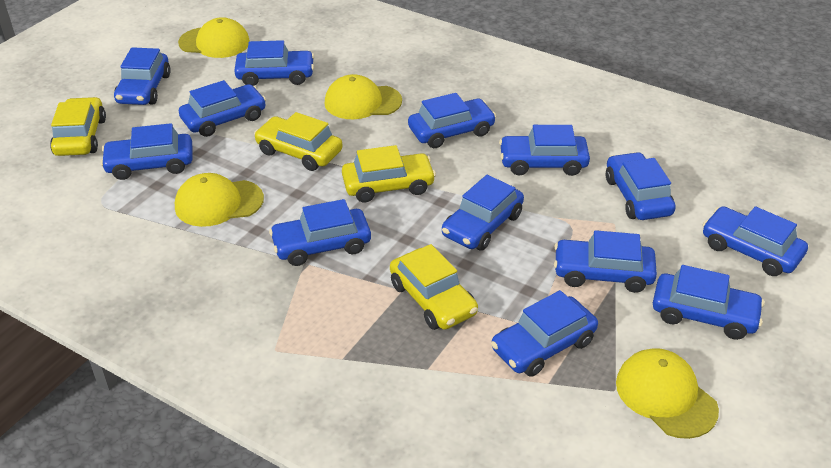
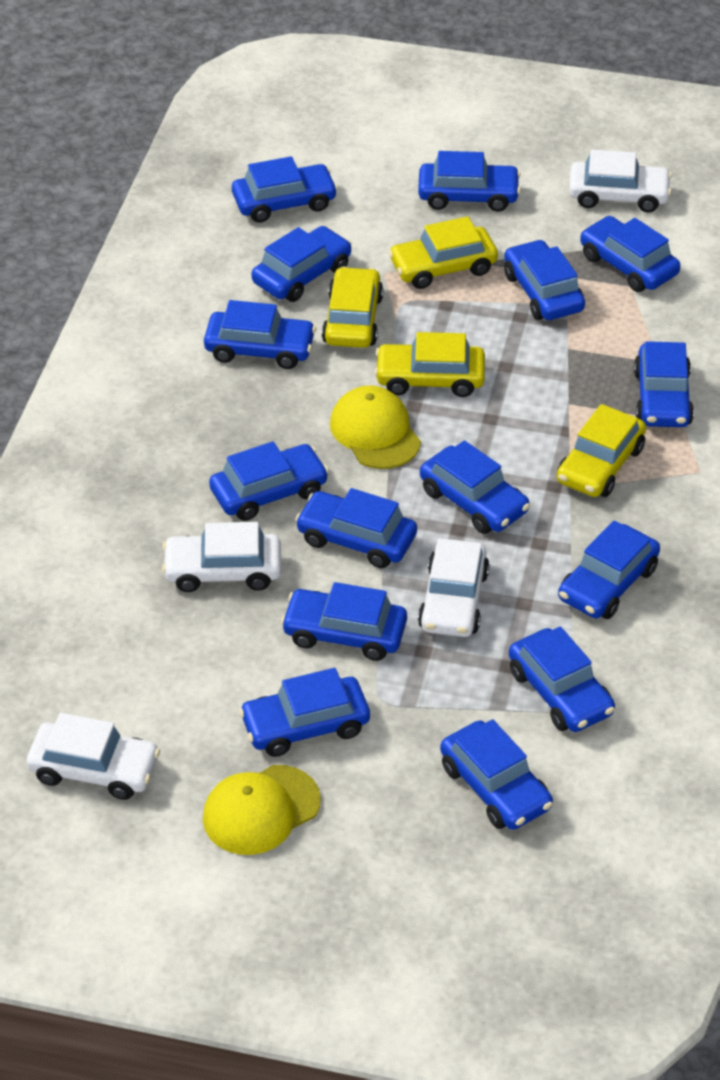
blue car: [100,123,193,180] [114,47,171,105] [179,80,266,137] [234,40,314,86] [269,199,371,266] [408,93,496,148] [442,175,524,251] [491,290,598,377] [499,125,590,176] [554,230,657,293] [606,152,676,220] [653,265,764,340] [703,206,808,276] = 13 -> [204,300,316,369] [209,442,329,521] [232,156,338,223] [239,668,370,757] [251,226,352,302] [281,582,407,661] [295,488,417,568] [418,151,521,212] [420,440,530,534] [440,719,553,830] [504,240,585,320] [509,627,615,732] [558,520,660,619] [580,216,681,292] [634,341,694,427] = 15
white car: none = 0 -> [27,713,160,800] [162,522,281,592] [418,538,490,637] [569,149,672,213] = 4
yellow cap: [175,173,264,227] [178,17,250,58] [325,74,402,119] [616,348,719,439] = 4 -> [203,765,321,855] [330,386,421,469] = 2

